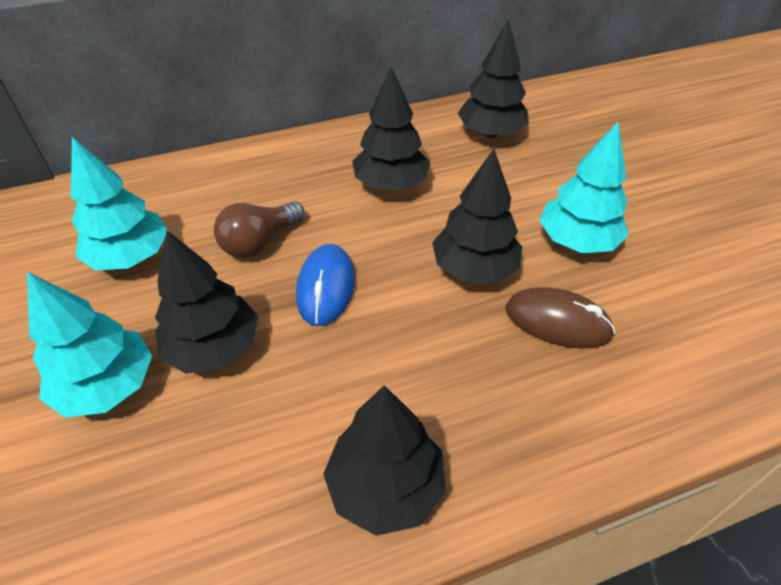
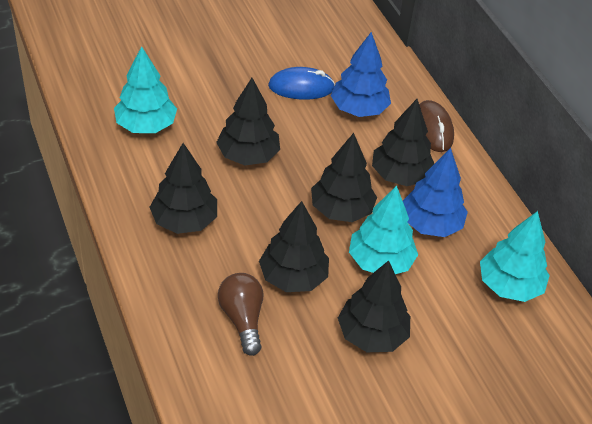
black tree: [155,231,258,374] [323,385,446,536] [352,67,430,190] [432,149,522,283] [458,19,529,138] = 5 -> [150,143,217,234] [216,78,280,165] [259,201,329,292] [311,133,377,222] [338,260,410,352] [372,99,434,186] = 6
blue tree: none = 0 -> [331,32,391,117] [403,148,468,237] = 2

